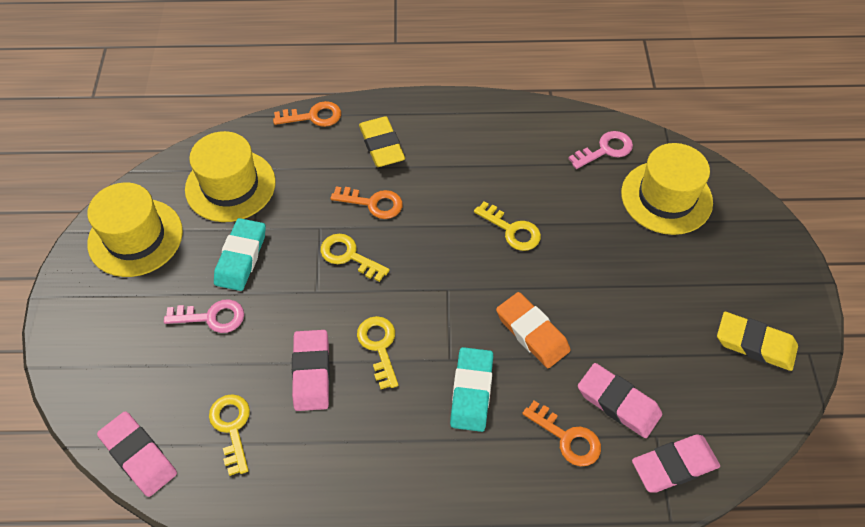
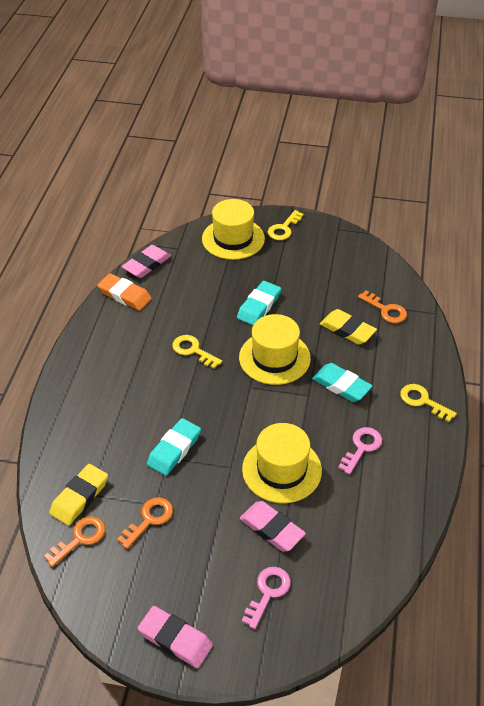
pink eraser: [97,411,177,497] [292,330,330,411] [578,363,662,438] [632,434,720,493] = 4 -> [121,245,171,278] [138,606,213,668] [240,501,306,551] = 3
turquoise eraser: [214,218,266,291] [450,347,493,432] = 2 -> [147,418,201,475] [237,281,281,325] [312,363,372,402] = 3
yellow key: [209,394,250,476] [320,234,390,282] [357,316,398,389] [474,201,541,251] = 4 -> [172,335,222,369] [268,210,304,240] [400,384,457,422] = 3

